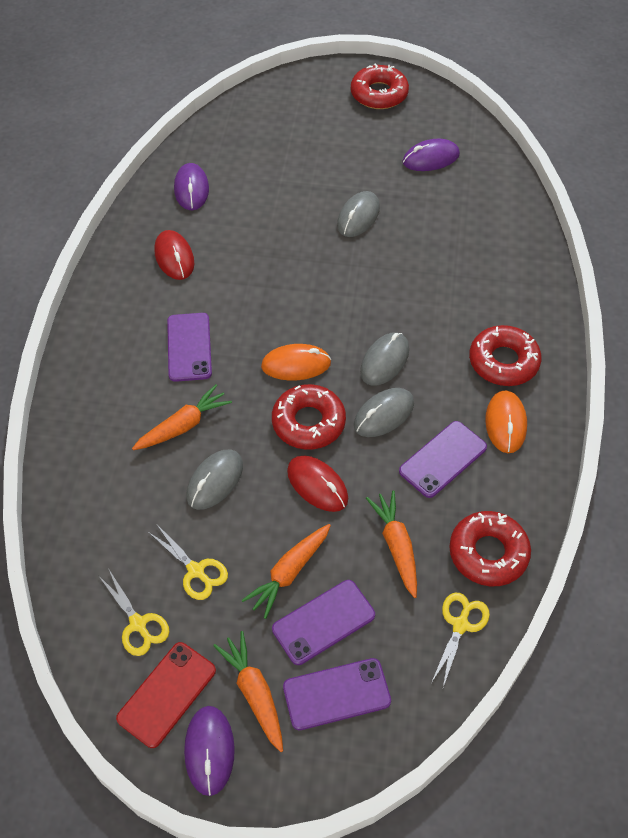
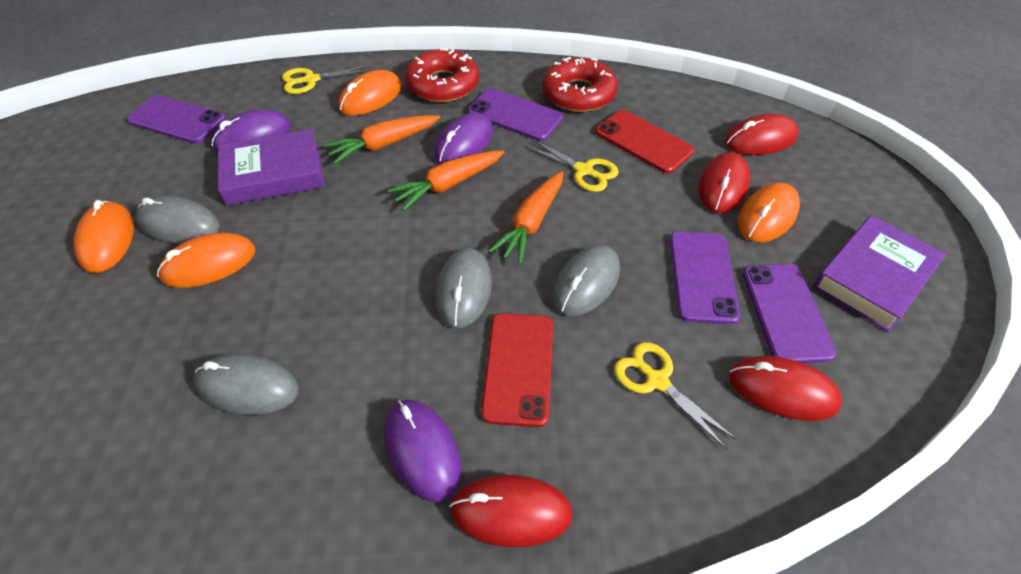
orange carrot: [132,384,232,450] [213,631,283,752] [241,524,331,619] [366,490,417,598] = 4 -> [323,115,440,164] [387,151,504,211] [488,171,563,264] = 3
orange mouse: [261,344,331,381] [485,390,527,453] = 2 -> [74,200,134,273] [157,233,255,288] [338,70,402,116] [738,183,800,242] = 4
purple book: none = 0 -> [218,129,324,206] [813,215,946,332] = 2
red donut: [272,384,346,450] [351,64,409,109] [449,511,531,586] [469,325,542,386] = 4 -> [405,48,479,102] [542,57,618,112] = 2
red mouse: [154,230,194,280] [287,456,348,512] = 2 -> [449,475,573,547] [699,152,750,213] [725,114,799,155] [729,356,842,421] = 4
red phone: [116,642,216,748] = 1 -> [481,313,553,427] [595,110,694,173] = 2

